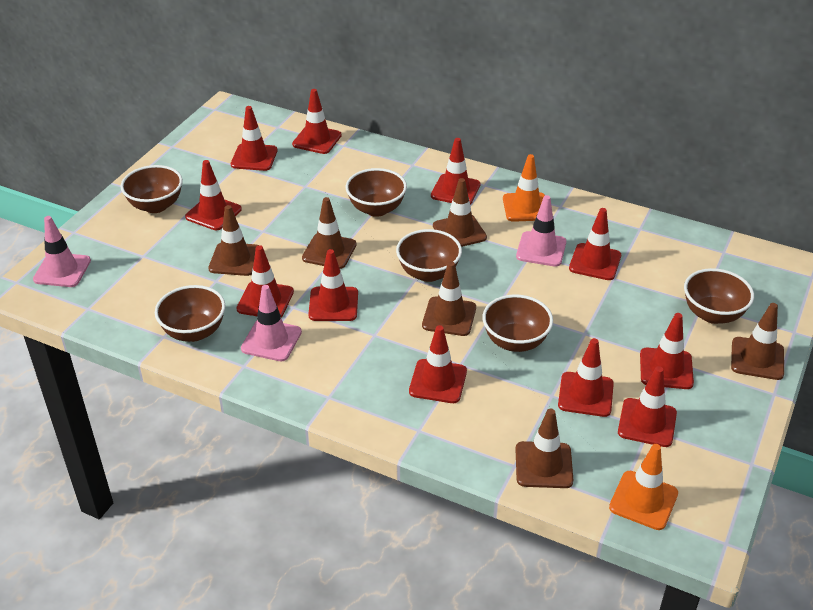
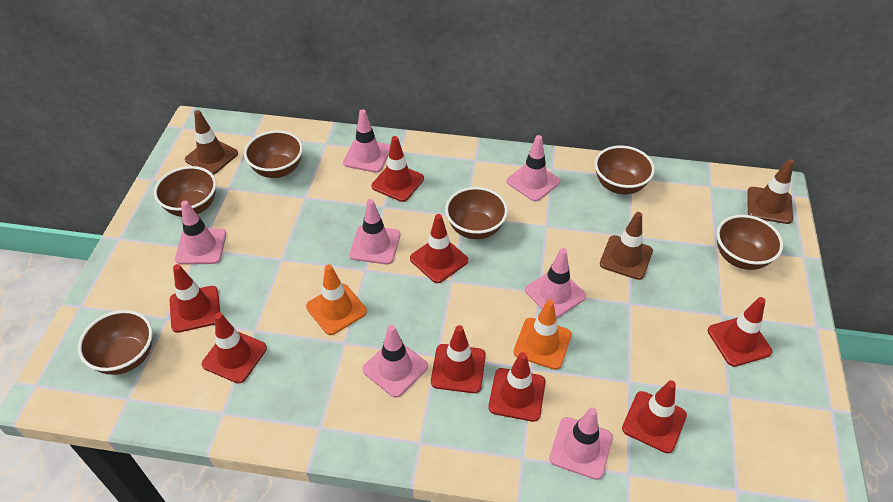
brown traffic cone: [208,205,259,276] [302,197,357,269] [422,261,476,336] [433,178,487,247] [515,408,573,488] [731,303,784,380] = 6 -> [185,110,238,175] [600,212,653,280] [747,159,794,224] = 3
pink traffic cone: [33,216,91,287] [241,285,302,361] [516,195,566,267] = 3 -> [175,201,226,265] [343,109,390,173] [349,199,400,264] [363,325,428,398] [507,135,560,201] [525,248,586,318] [549,407,613,480] = 7
red traffic cone: [185,160,242,230] [231,106,278,171] [237,245,294,318] [292,89,342,154] [308,249,358,321] [409,325,467,403] [431,138,481,205] [558,338,614,417] [569,208,621,280] [618,366,677,447] [640,313,694,389] = 11 -> [170,264,220,333] [202,312,267,384] [371,136,424,202] [410,214,468,283] [431,325,486,393] [488,352,546,422] [622,380,687,453] [708,297,772,367] = 8

